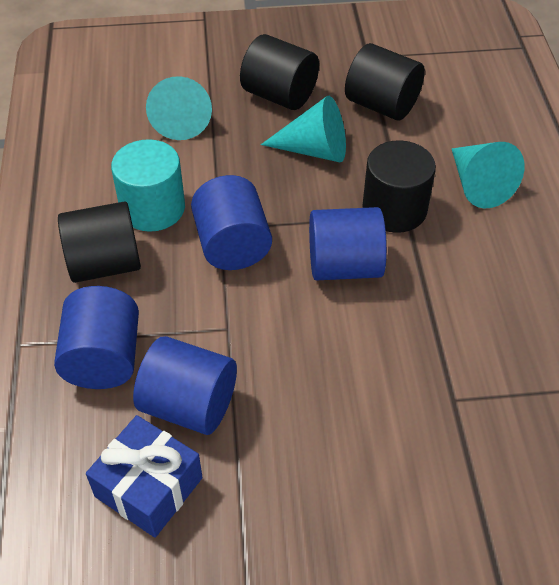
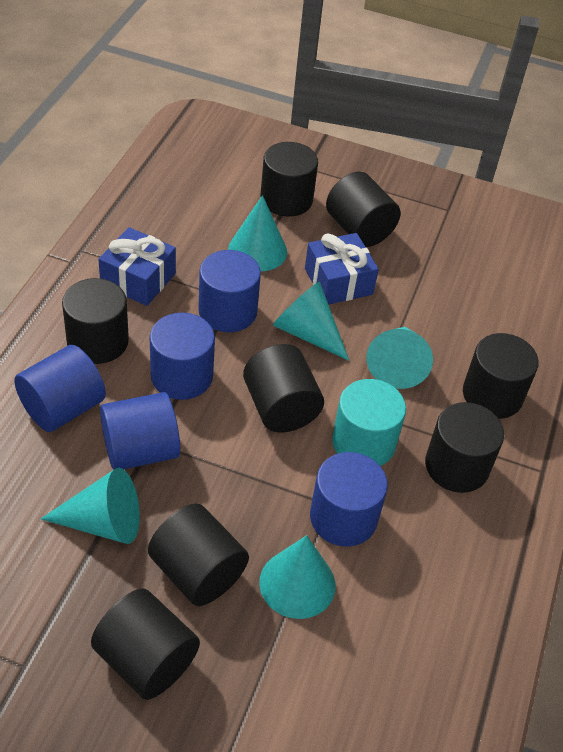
black cylinder: [58,201,141,283] [240,34,319,110] [345,43,425,120] [362,140,436,233] = 4 -> [62,278,129,364] [91,589,200,700] [148,504,249,606] [243,344,324,433] [260,142,318,217] [326,172,401,247] [425,402,504,493] [463,333,539,419] = 8
blue cylinder: [54,286,139,389] [133,336,237,435] [191,175,272,270] [309,207,387,280] = 4 -> [14,345,106,432] [100,392,180,470] [150,313,215,400] [199,250,261,332] [310,452,388,547] = 5
blue gift: [86,415,203,538] = 1 -> [98,227,176,306] [305,233,379,305] = 2
turquoise cone: [146,76,212,140] [261,96,346,162] [452,142,524,208] = 3 -> [41,468,140,544] [228,195,287,271] [259,535,336,619] [273,282,349,361] [366,327,433,389] = 5

